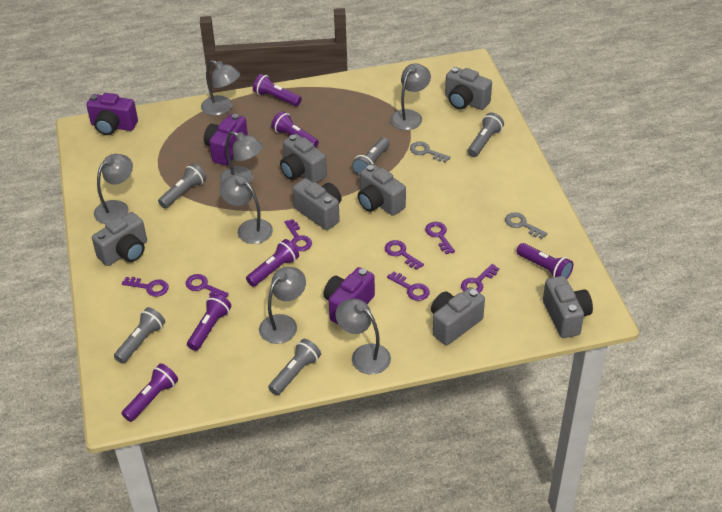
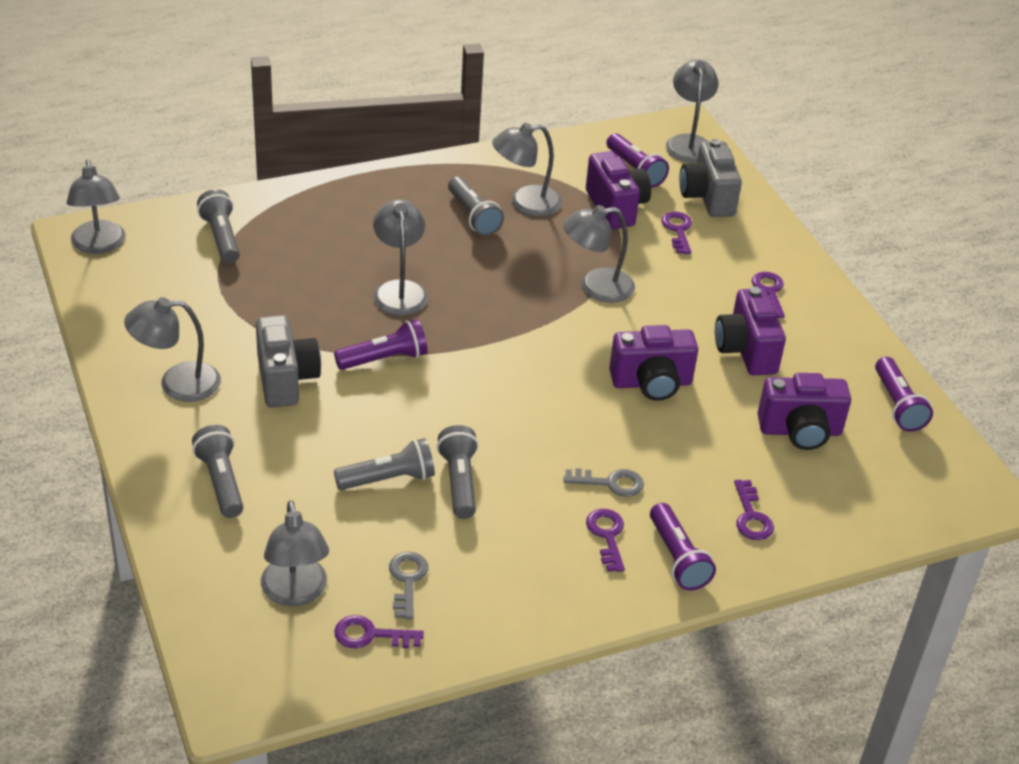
grey camera: [92,212,147,266] [280,134,327,183] [293,178,342,230] [358,164,406,216] [431,287,485,345] [445,67,492,110] [543,276,593,338] = 7 -> [256,315,321,408] [679,139,742,217] = 2
purple camera: [86,93,138,135] [204,114,248,166] [323,267,375,325] = 3 -> [586,151,651,229] [609,325,698,401] [715,287,786,375] [757,373,851,450] = 4
purple flashlight: [122,363,178,422] [187,294,231,351] [246,239,299,287] [253,74,302,106] [271,111,319,147] [517,243,573,279] = 6 -> [334,319,428,370] [606,133,669,188] [650,503,716,590] [875,357,933,432] = 4
purple key: [122,277,169,297] [186,274,229,297] [284,219,312,251] [385,240,424,270] [387,271,430,301] [425,222,455,254] [461,264,499,293] = 7 -> [334,615,424,648] [586,509,625,572] [661,211,692,254] [734,480,774,540] [752,272,785,318] = 5

